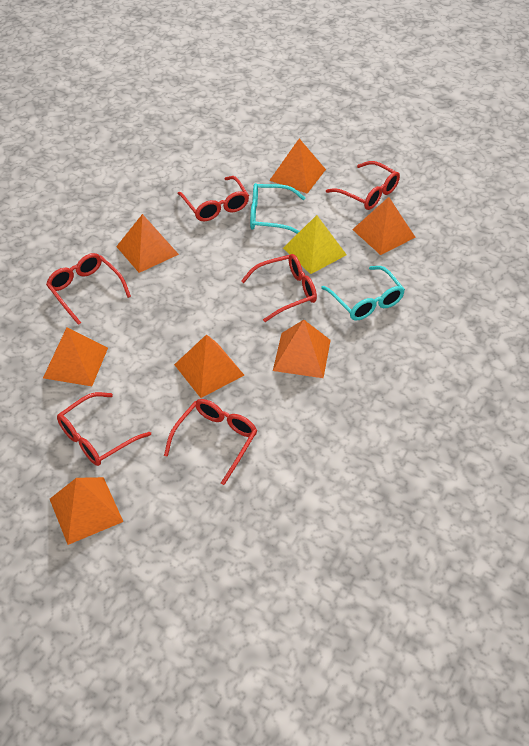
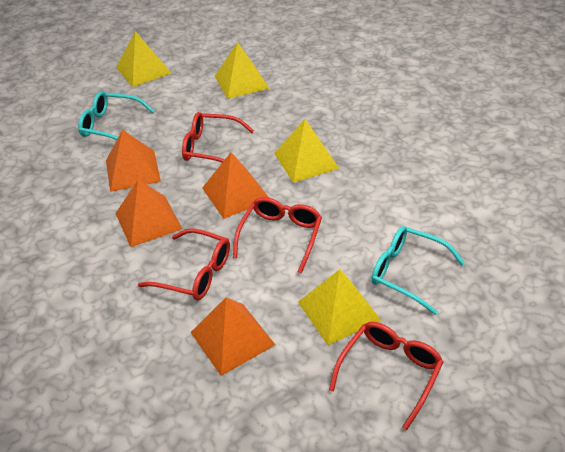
orange pyramid: [43,327,108,386] [50,477,123,545] [116,214,179,273] [174,334,244,398] [269,138,326,193] [273,320,331,378] [352,197,415,255] = 7 -> [106,130,161,192] [115,179,182,247] [190,297,275,376] [202,152,268,219] = 4
red glasses: [46,253,131,325] [57,392,151,466] [164,399,257,485] [178,176,249,221] [241,254,317,322] [326,161,400,210] = 6 -> [138,228,230,300] [182,112,254,163] [233,197,322,274] [329,322,443,430] = 4
yellow pyramid: [283,215,347,274] = 1 -> [116,31,171,87] [215,42,269,99] [274,119,339,183] [298,269,382,345] = 4

